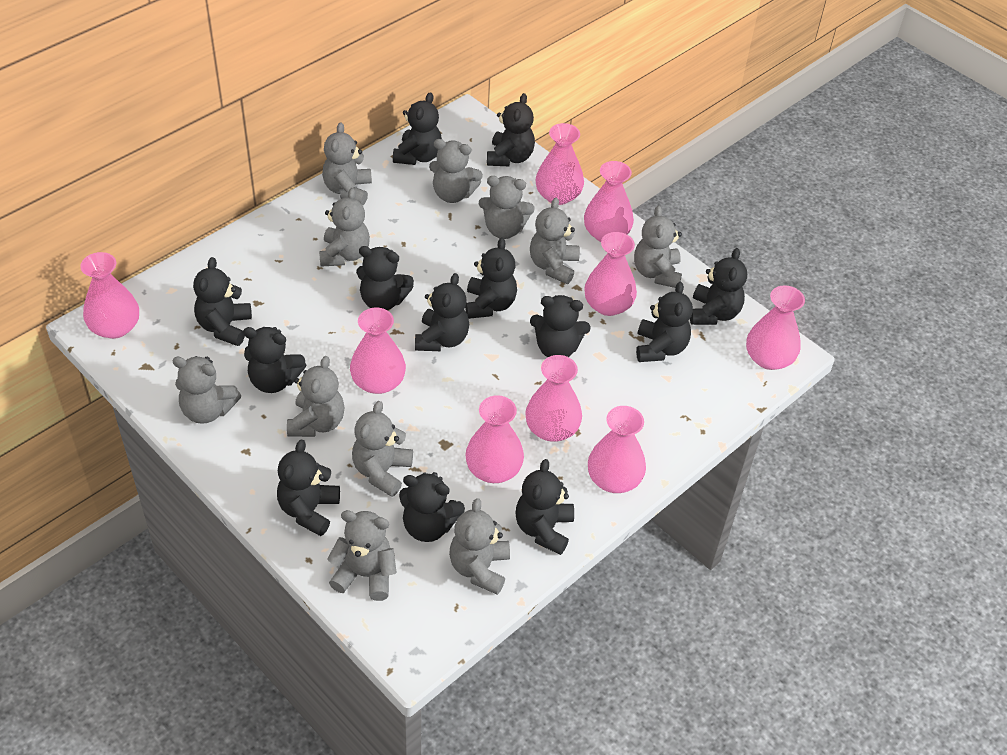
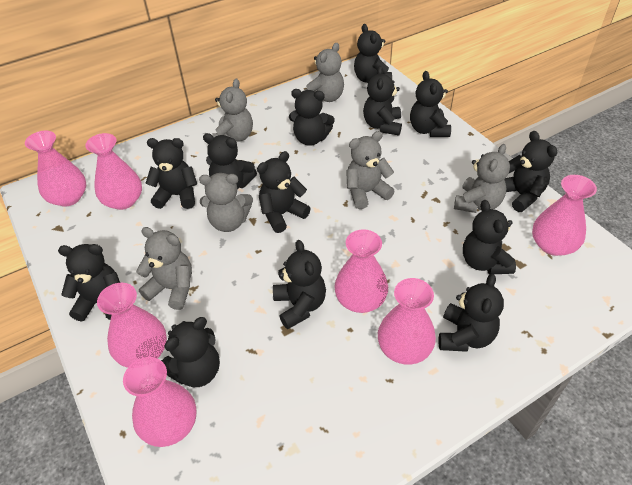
grey teddy bear: [172,356,241,424] [287,356,345,437] [319,188,370,267] [322,122,372,205] [327,510,397,601] [352,401,413,497] [429,139,483,203] [449,498,510,595] [479,176,535,239] [530,197,580,284] [634,206,682,288] = 11 -> [136,227,192,310] [199,173,253,232] [212,79,253,141] [305,43,344,102] [346,131,395,209] [454,144,510,213] = 6
pink vase: [80,252,139,339] [350,308,406,394] [465,395,524,483] [525,355,582,442] [536,123,584,205] [584,161,634,242] [584,232,637,316] [588,406,646,493] [746,285,805,370] = 9 -> [25,131,86,207] [85,133,142,210] [97,283,167,368] [123,357,196,447] [334,229,388,313] [378,278,436,365] [532,175,597,256] = 7

